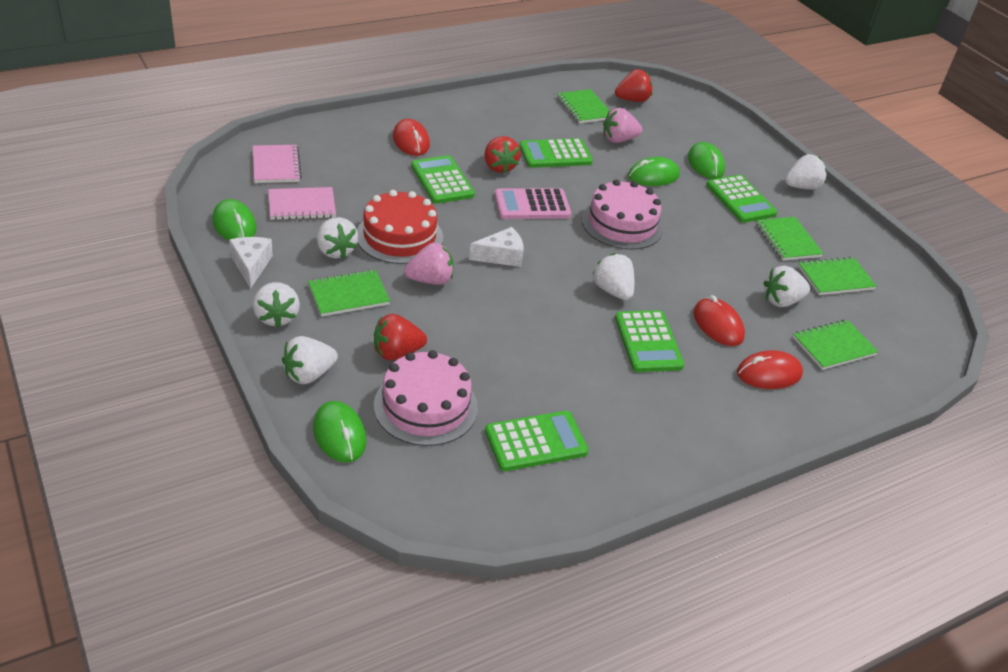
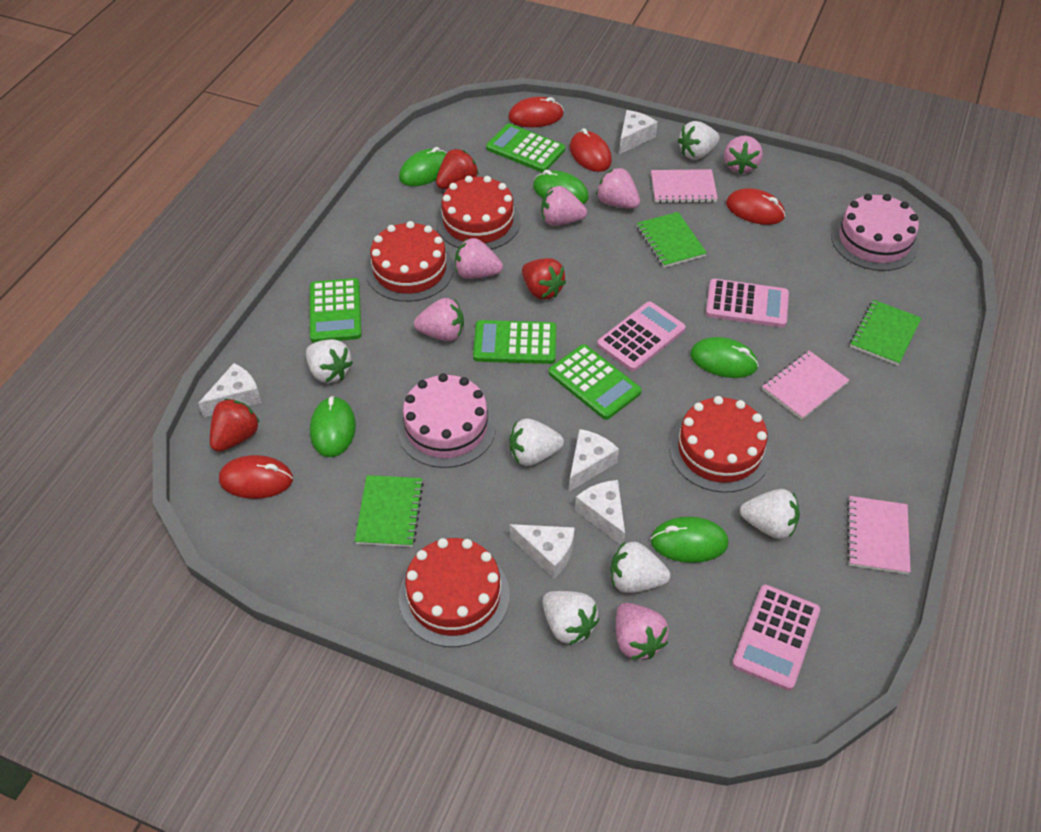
green calculator: [411,155,475,204] [485,411,589,471] [519,138,593,168] [615,310,684,372] [706,175,777,223] = 5 -> [310,278,362,343] [473,320,556,364] [486,123,565,172] [549,344,642,420] = 4
green mouse: [212,199,257,241] [313,401,367,462] [628,157,680,186] [688,142,725,179] = 4 -> [310,396,356,457] [399,147,447,186] [533,170,589,204] [651,517,728,563] [690,337,759,378] = 5
green notebook: [308,269,390,317] [557,89,610,123] [756,217,824,261] [793,320,879,370] [798,257,877,295] = 5 -> [355,475,424,547] [637,212,707,268] [850,300,921,365] = 3
pink calculator: [494,188,571,219] = 1 -> [597,301,686,371] [706,279,789,327] [732,585,820,691] = 3
pink notebook: [253,145,302,183] [268,187,336,220] = 2 -> [651,169,718,203] [762,351,849,420] [847,496,911,574] = 3
pink strawberry: [404,243,454,285] [603,108,642,143] = 2 -> [414,298,464,341] [455,238,503,279] [541,186,587,226] [596,168,640,209] [616,603,669,660] [724,136,763,174] = 6
red cake: [357,190,443,264] = 1 -> [366,221,454,302] [399,538,510,647] [436,176,521,250] [669,396,771,493] = 4
red mouse: [393,119,430,156] [693,295,745,346] [737,350,803,389] = 3 -> [219,455,293,499] [508,97,564,127] [570,128,612,172] [726,188,785,225] = 4
white cheese: [229,237,273,289] [469,227,524,267] = 2 -> [198,363,262,418] [510,524,575,578] [569,429,619,492] [575,480,625,545] [619,110,658,154] = 5

